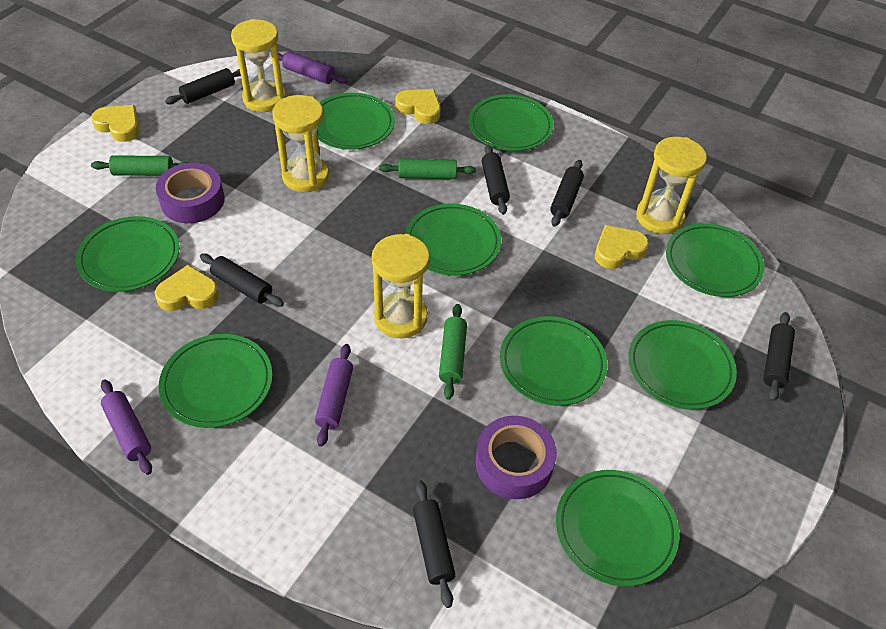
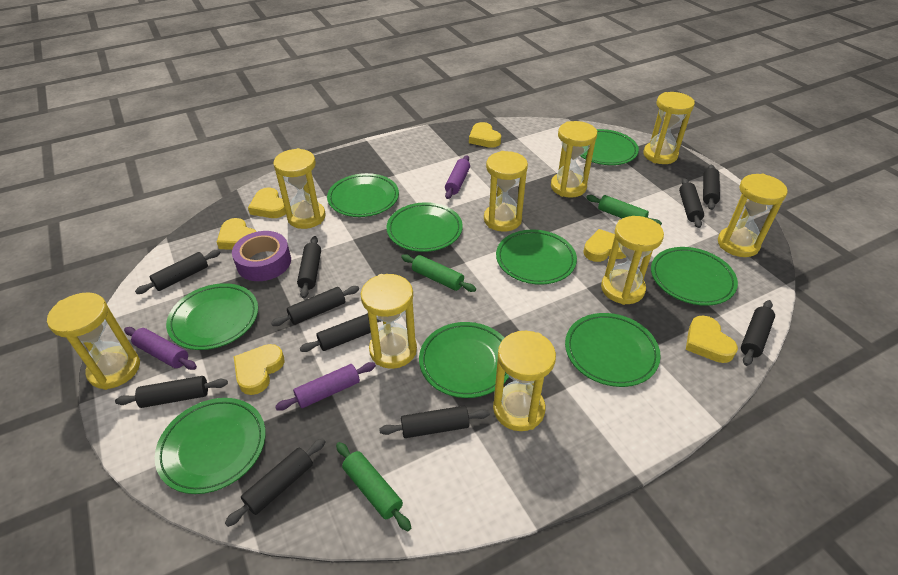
black rolling pin: [165,68,241,104] [200,253,284,307] [413,480,456,608] [482,145,510,215] [550,160,584,227] [763,312,795,402] = 6 -> [115,376,228,408] [135,250,221,294] [225,438,326,527] [271,286,359,326] [297,236,321,298] [300,313,381,352] [379,406,490,438] [679,178,704,228] [703,165,720,210] [741,300,775,366] = 10
purple tape: [156,163,225,223] [476,416,557,499] = 2 -> [232,231,291,281] = 1
yellow heart: [91,105,140,142] [155,265,219,311] [396,89,441,124] [595,225,649,269] = 4 -> [217,218,257,250] [234,344,285,395] [248,188,286,218] [469,122,501,148] [583,229,626,262] [686,315,738,363] = 6
yellow hourglass: [231,19,286,112] [273,95,329,192] [372,234,430,339] [636,137,707,234] = 4 -> [47,292,140,390] [273,148,326,229] [361,274,417,369] [484,151,528,232] [493,331,556,431] [551,121,597,198] [601,216,664,305] [643,92,695,164] [718,174,788,257] = 9

